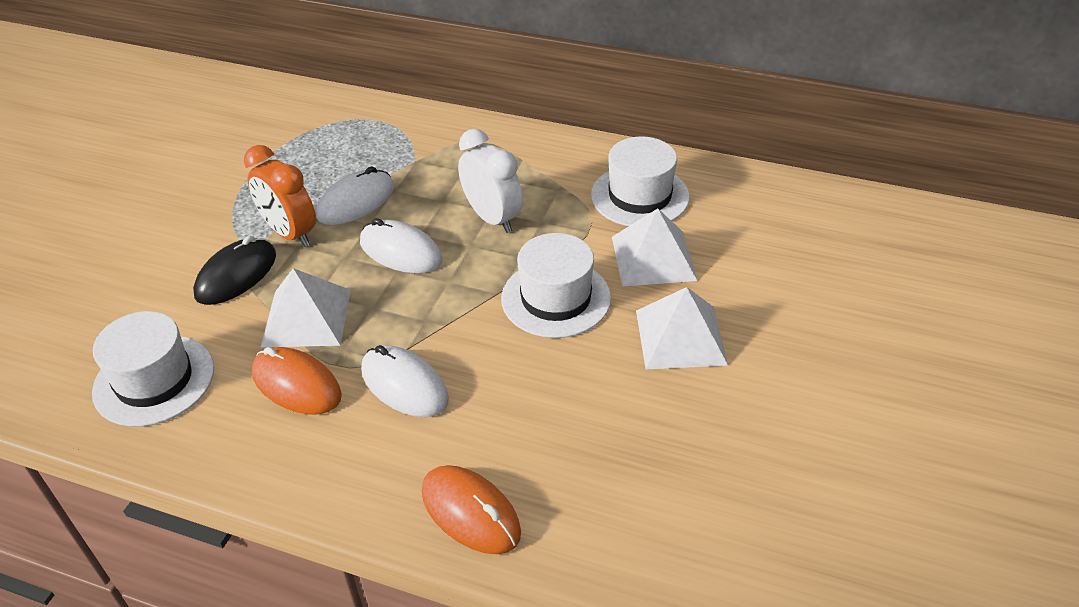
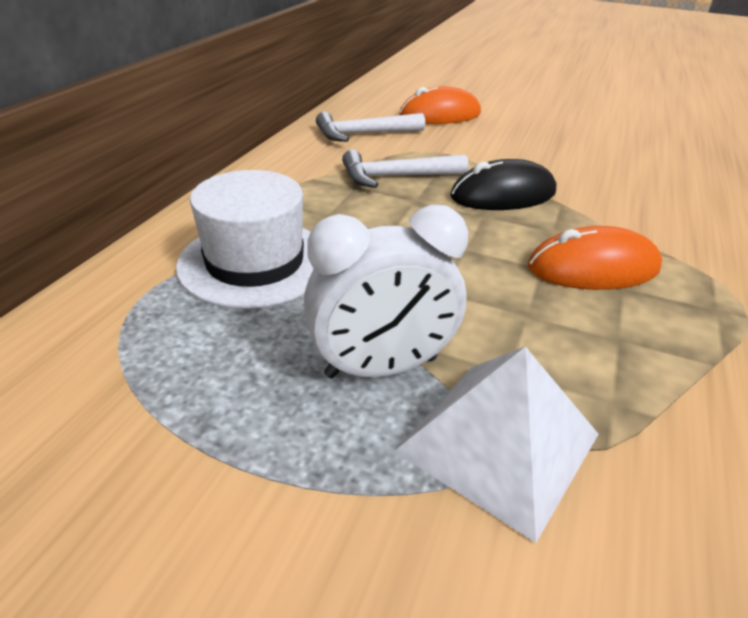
orange clock: [244,145,316,247] = 1 -> none = 0
white hammer: none = 0 -> [316,112,425,142] [342,150,469,188] = 2
white hat: [92,311,214,427] [501,233,611,338] [591,136,690,226] = 3 -> [176,170,314,309] = 1
white mouse: [316,166,394,225] [360,218,442,273] [361,345,449,417] = 3 -> none = 0
white pyramid: [260,268,351,348] [612,209,697,287] [636,287,728,369] = 3 -> [394,346,598,543] = 1

